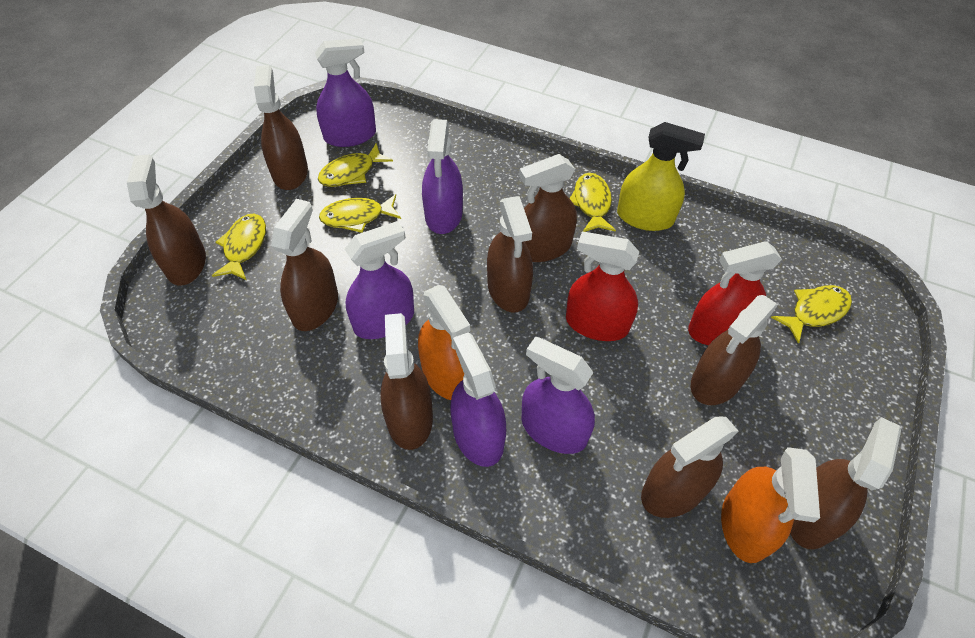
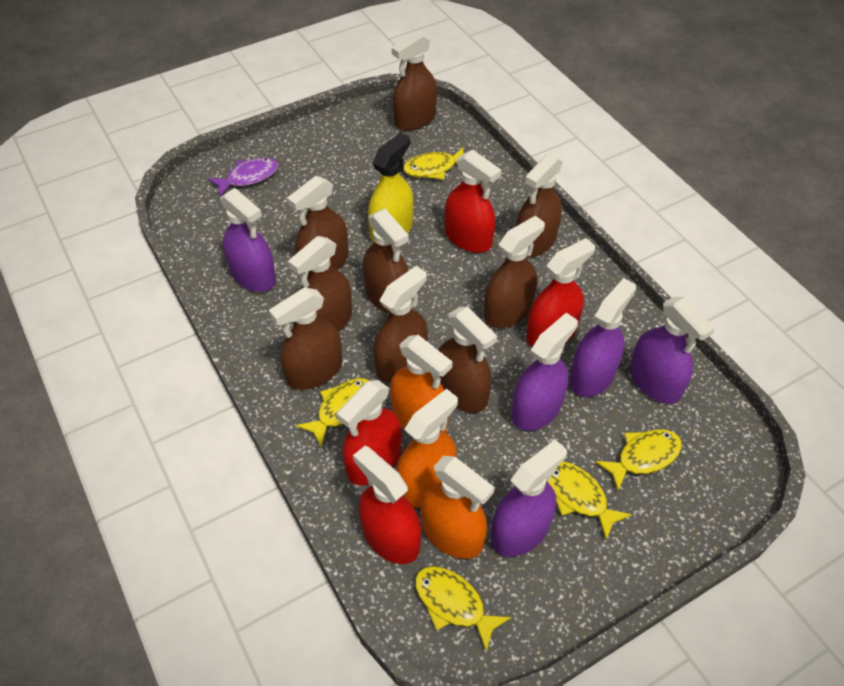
orange spray bottle: [418,285,470,400] [721,447,820,563] = 2 -> [390,335,453,433] [396,389,458,507] [420,456,495,559] = 3
purple fish: none = 0 -> [208,158,279,197] = 1
red spray bottle: [566,232,639,341] [688,242,782,345] = 2 -> [337,380,402,485] [353,446,421,564] [445,150,501,253] [526,238,595,347] = 4

